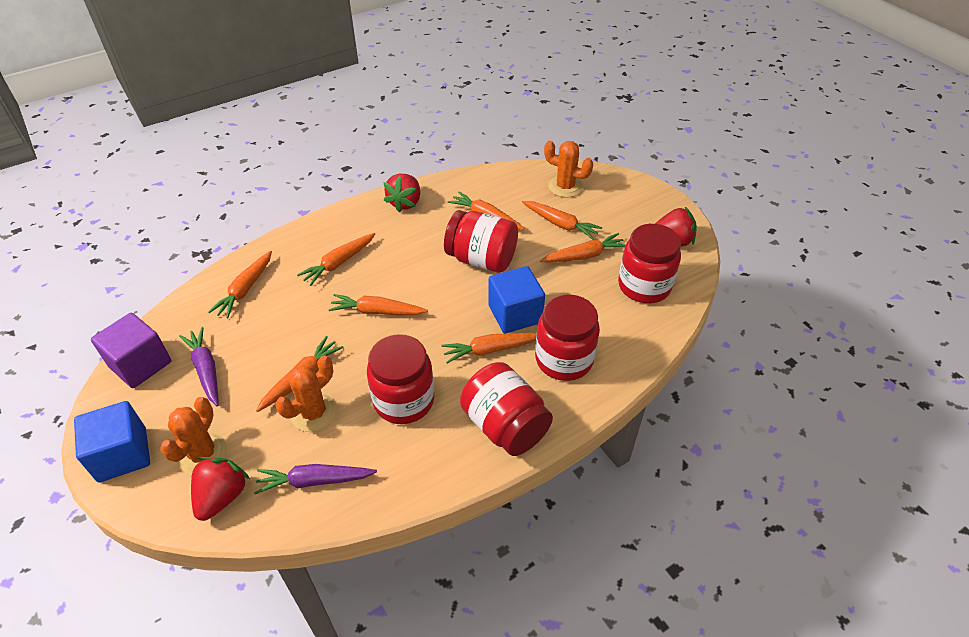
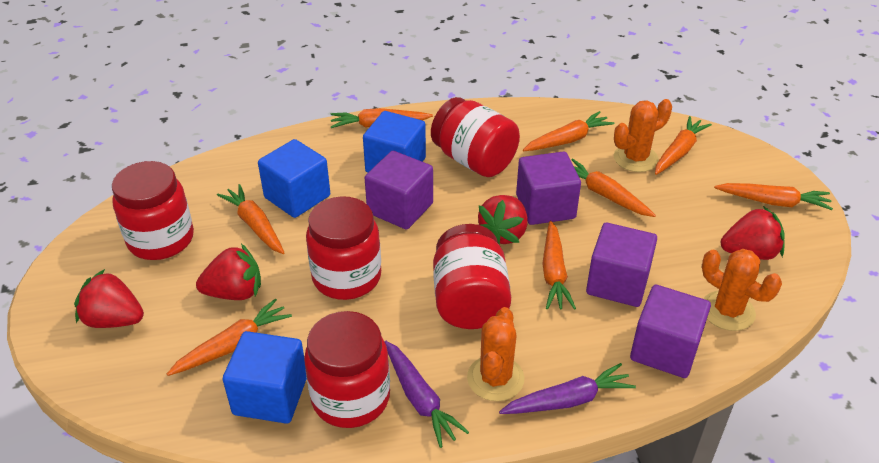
blue cube: [74,401,150,483] [488,266,545,334] = 2 -> [223,331,307,424] [258,139,330,218] [363,111,426,173] = 3
purple cube: [91,313,171,388] = 1 -> [365,151,433,230] [516,152,581,225] [586,223,657,307] [630,284,711,378] = 4
red strawberry: [191,457,250,521] [383,174,420,213] [655,207,697,246] = 3 -> [74,269,144,328] [196,244,261,300] [478,195,528,244] [721,206,785,260] = 4

